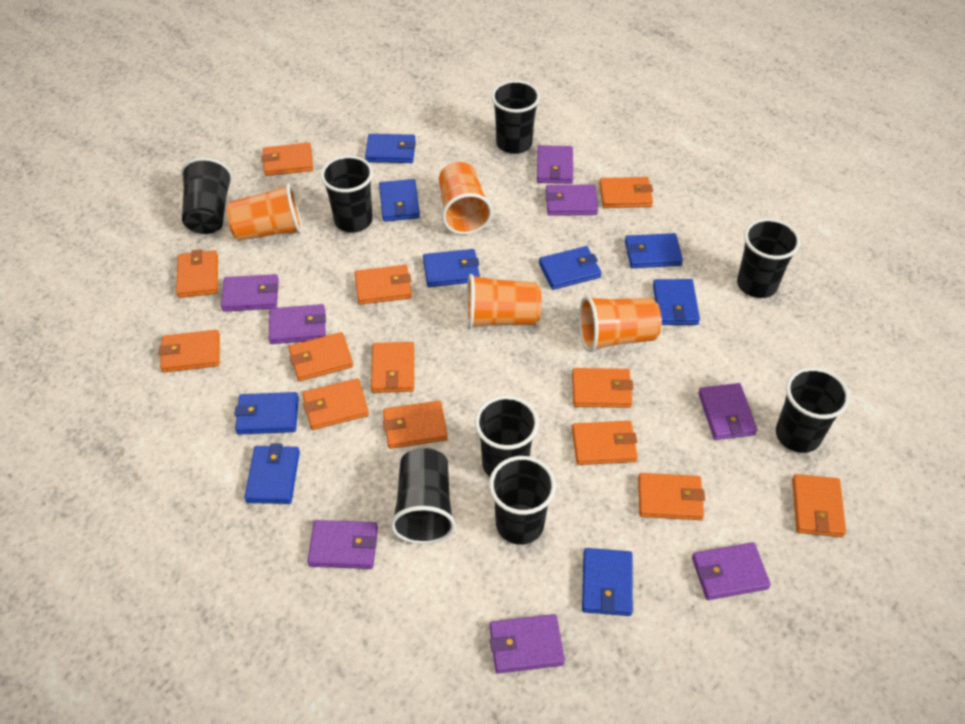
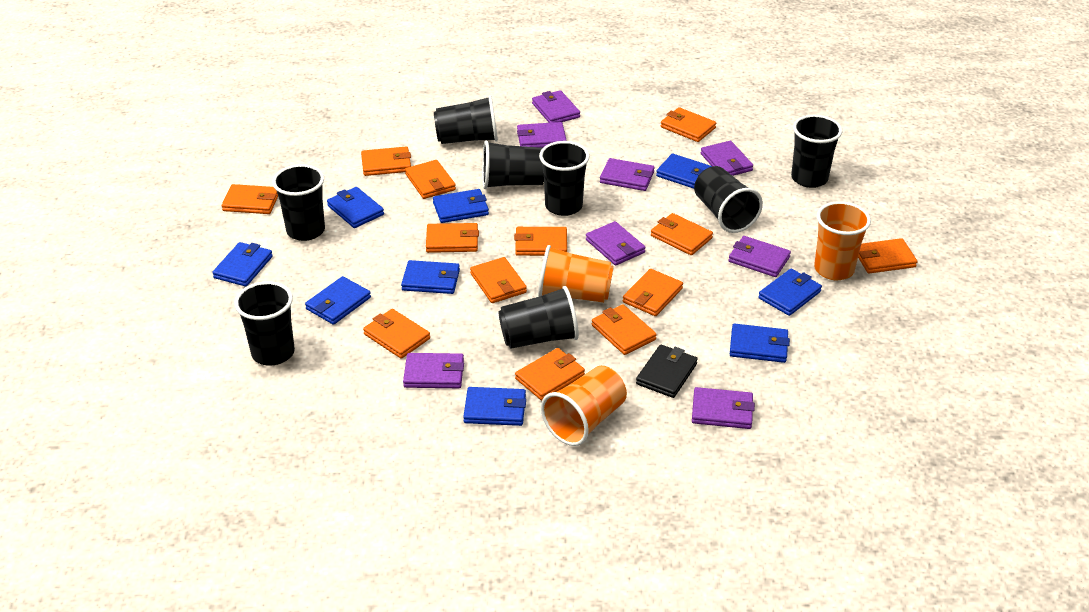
black wallet: none = 0 -> [636,344,697,398] = 1
orange cup: [226,183,302,241] [439,162,493,235] [466,274,541,329] [579,296,662,352] = 4 -> [538,245,614,303] [541,366,627,446] [814,201,871,280] = 3

